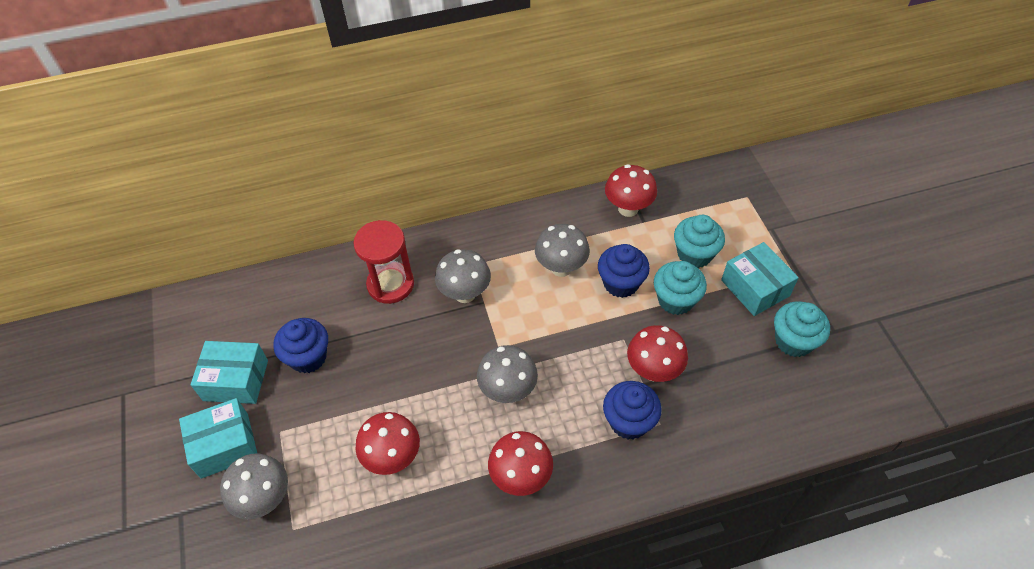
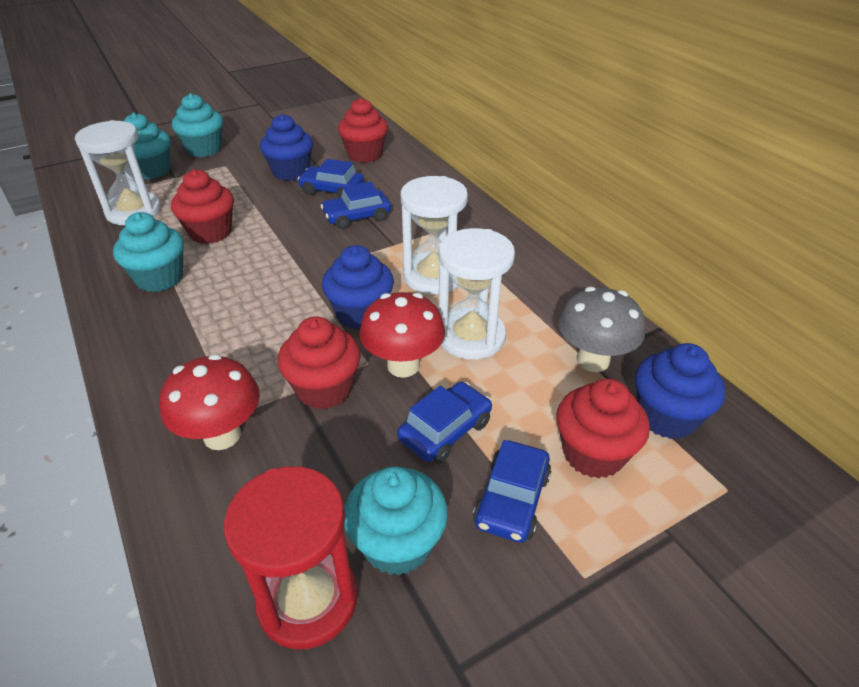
blue car: none = 0 -> [298,159,364,198] [321,181,391,229] [397,382,492,464] [473,440,551,543] = 4
grey mushroom: [220,453,288,519] [435,249,491,303] [477,345,538,403] [535,224,590,277] = 4 -> [558,287,645,372] = 1
red cupcake: none = 0 -> [171,169,234,244] [278,316,361,409] [338,98,388,163] [556,379,650,478] = 4
red mushroom: [355,412,420,475] [488,431,553,496] [605,164,657,217] [627,325,688,382] = 4 -> [160,354,260,450] [359,292,445,378] = 2
turquoise box: [179,398,257,479] [190,341,268,404] [721,242,799,316] = 3 -> none = 0
turquoise cupcake: [654,261,707,315] [674,215,725,268] [774,301,830,357] = 3 -> [113,212,184,292] [124,113,170,179] [172,93,223,157] [344,466,448,575] = 4
white hourglass: none = 0 -> [75,120,161,225] [401,176,468,295] [438,228,515,360] = 3

